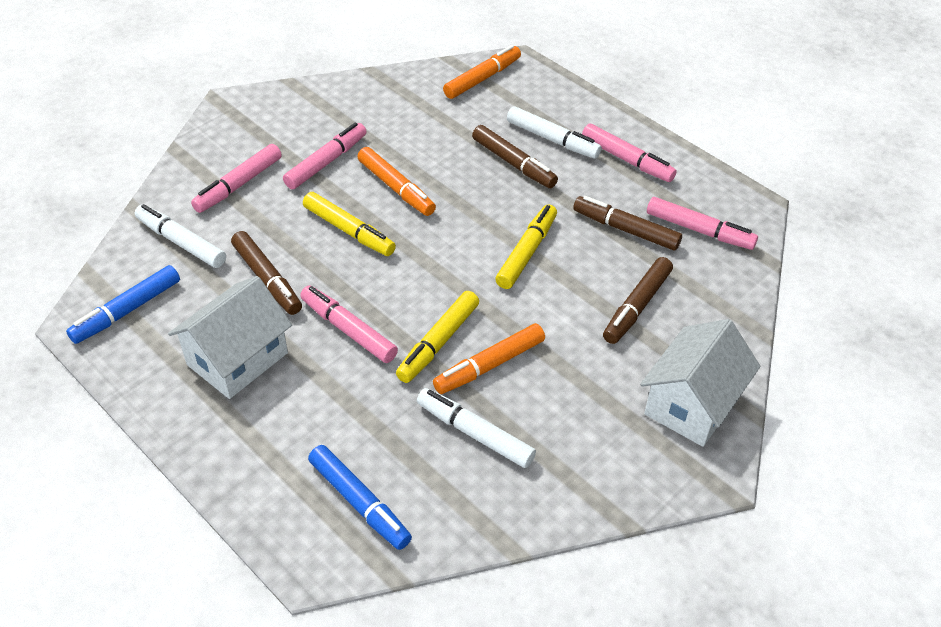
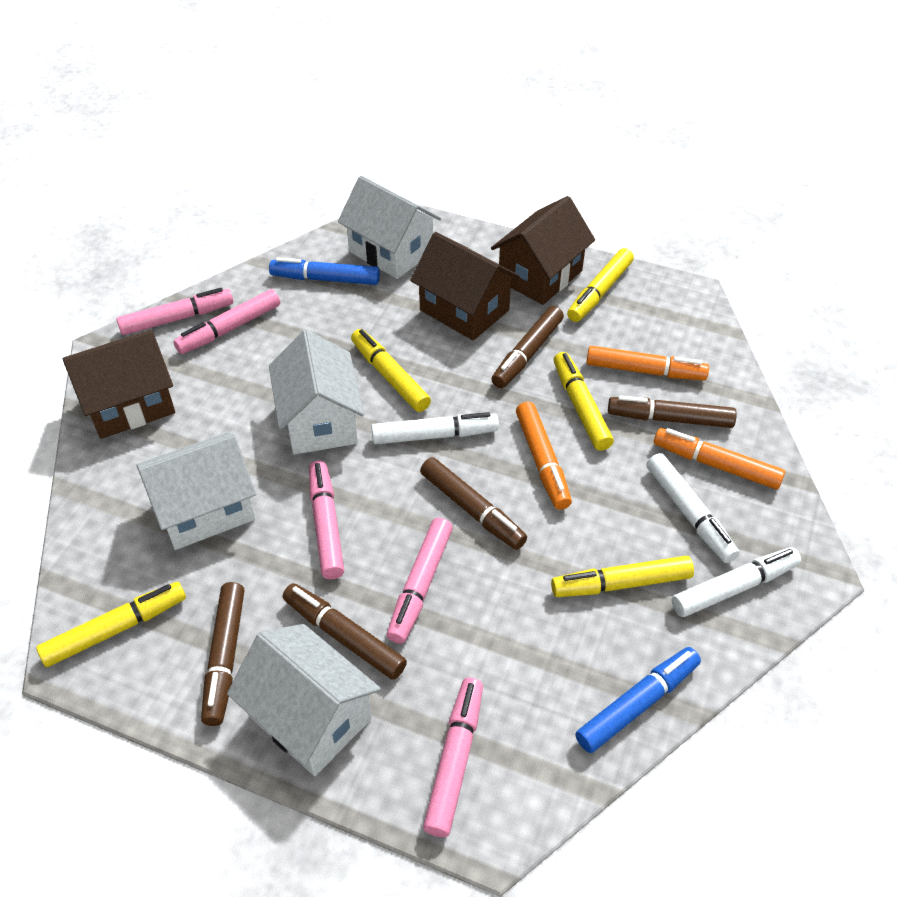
brown house: none = 0 -> [63,330,175,439] [410,232,520,341] [491,196,595,305] = 3
brown marker: [231,231,302,315] [472,125,558,188] [573,196,682,251] [603,257,673,344] = 4 -> [201,582,244,726] [283,583,407,680] [420,457,527,550] [491,306,564,388] [608,396,737,428] = 5
white house: [168,276,292,399] [640,319,760,447] = 2 -> [136,433,256,550] [227,624,381,776] [269,330,364,455] [338,176,441,279] = 4
yellow marker: [303,192,396,256] [396,291,479,383] [495,204,557,289] = 3 -> [36,582,186,667] [351,329,431,412] [551,556,694,597] [554,352,614,451] [567,248,634,322] = 5

